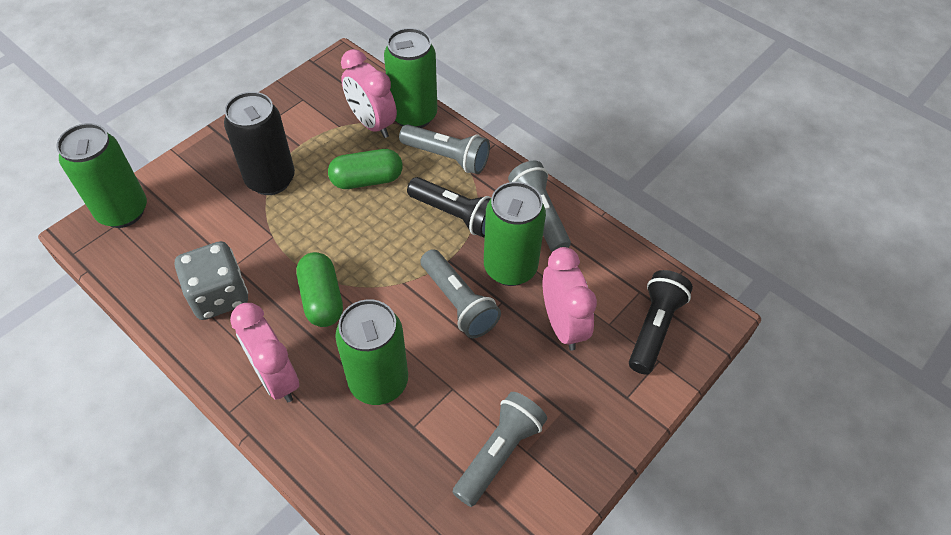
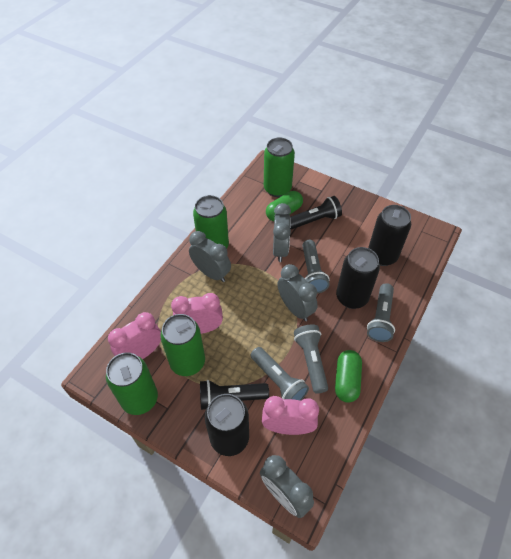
black can: [224,92,295,195] = 1 -> [205,394,249,456] [336,247,380,309] [368,205,411,266] = 3
grey clock: none = 0 -> [189,231,231,282] [260,455,314,518] [273,203,291,262] [278,264,318,321] = 4
grey dice: [175,241,248,320] = 1 -> none = 0

